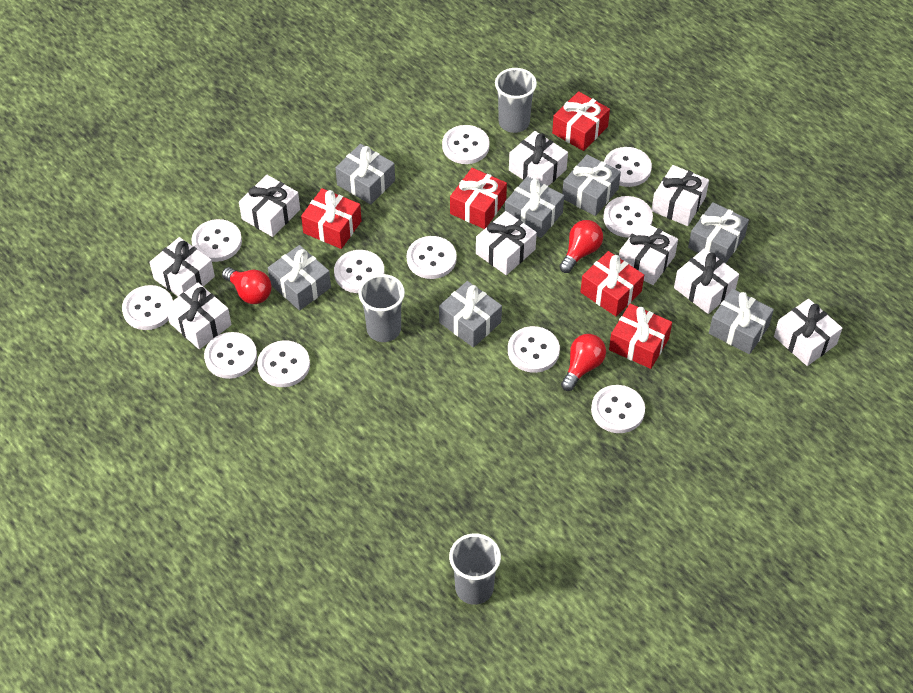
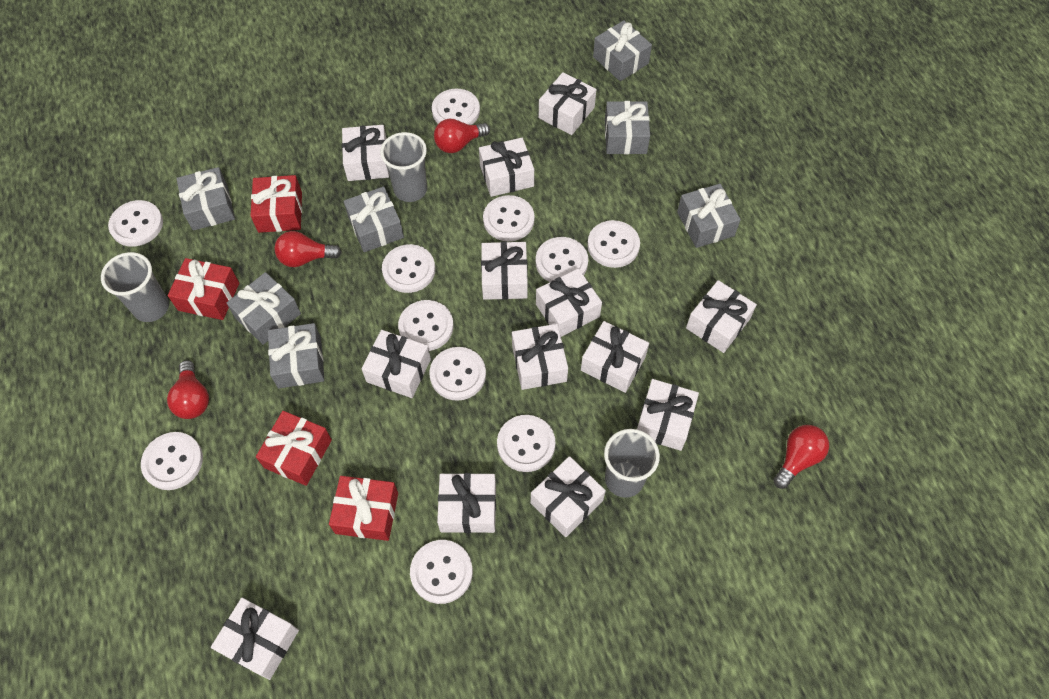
red gift: [301,188,362,249] [450,168,507,229] [552,91,610,151] [581,251,644,316] [609,304,672,369] = 5 -> [168,258,239,320] [250,175,302,233] [256,411,332,486] [329,476,398,541] = 4
red light bulb: [222,267,272,304] [559,220,603,273] [561,334,606,391] = 3 -> [167,360,209,419] [274,231,342,267] [434,119,490,153] [774,425,829,489] = 4
white gift: [149,237,215,297] [165,283,232,349] [239,175,300,237] [476,211,537,275] [509,131,568,186] [619,221,678,285] [651,165,709,226] [674,248,739,314] [774,299,842,366] = 9 -> [211,598,299,680] [342,125,389,181] [361,330,431,398] [437,473,496,533] [479,138,534,197] [481,242,528,300] [512,324,568,390] [531,456,606,537] [536,269,602,337] [539,72,596,135] [581,321,649,393] [637,379,699,451] [686,280,757,353] = 13

